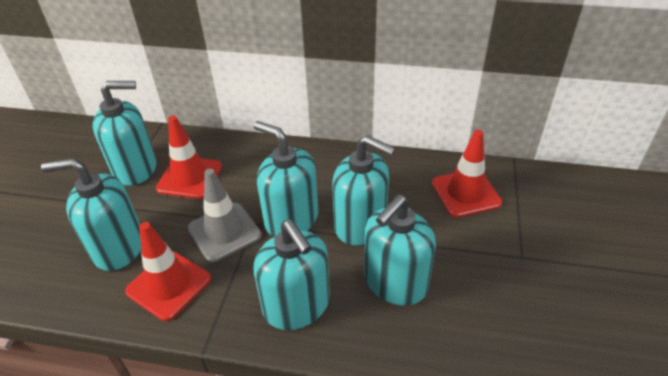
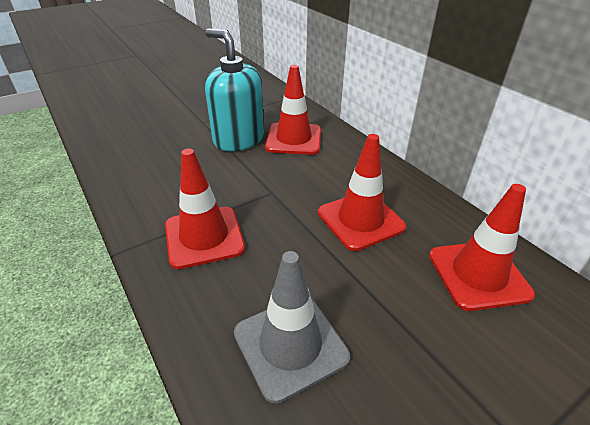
red traffic cone: [125,222,211,321] [156,116,222,199] [431,130,502,218] = 3 -> [165,148,245,269] [265,65,321,155] [318,134,406,251] [429,184,535,311] = 4
turquoise soap dispenser: [41,158,141,271] [93,81,157,186] [254,121,318,237] [254,220,330,330] [332,135,396,246] [364,195,436,306] = 6 -> [205,29,264,151] = 1

